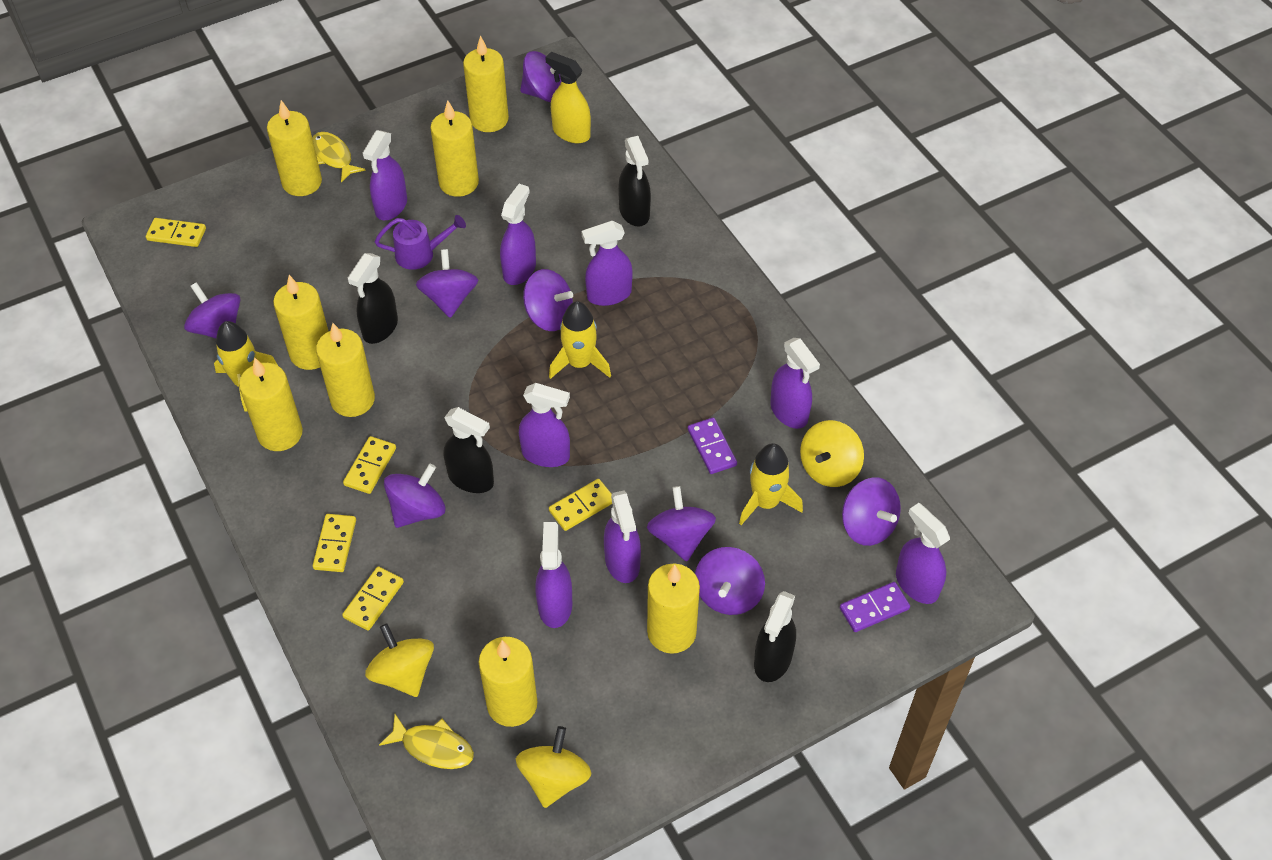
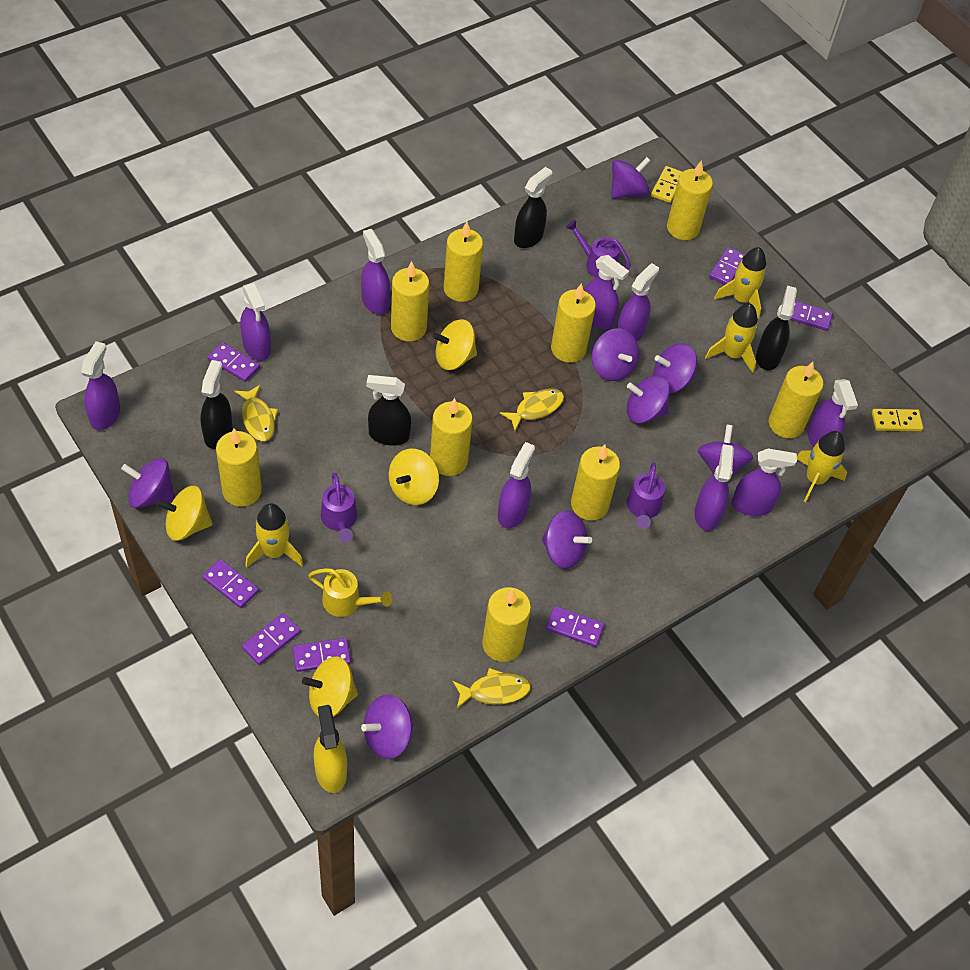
purple domino: [688,418,737,474] [840,582,910,632] = 2 -> [202,559,259,608] [208,342,260,382] [242,613,301,665] [293,638,351,672] [546,606,604,647] [709,247,746,285] [790,301,833,331] = 7
purple spray bottle: [363,130,407,220] [500,184,536,285] [519,383,570,467] [535,522,572,628] [581,221,633,306] [604,491,641,583] [770,338,820,429] [896,503,950,604] = 8 -> [81,341,120,431] [240,283,271,361] [361,229,390,315] [498,442,535,528] [584,255,629,329] [617,263,659,341] [694,444,734,531] [732,449,797,516] [807,379,858,447] = 9
purple watering can: [375,215,466,270] = 1 -> [321,473,357,543] [566,220,631,277] [627,462,665,529] = 3
yellow candle: [239,357,303,451] [267,100,322,196] [273,275,329,370] [316,323,375,417] [430,100,479,197] [463,36,509,132] [479,637,538,727] [647,564,700,654] = 8 -> [216,429,262,507] [391,261,429,341] [430,398,473,476] [444,222,483,302] [482,587,531,662] [551,283,596,363] [571,444,620,520] [667,160,713,240] [769,362,823,438] = 9
yellow domino: [146,218,206,247] [313,514,356,572] [342,566,404,631] [343,436,396,494] [549,479,612,531] = 5 -> [651,166,682,203] [872,409,923,431] = 2
yellow fish: [312,132,366,182] [379,714,474,769] = 2 -> [235,385,278,441] [452,668,531,708] [500,388,564,431] = 3
yellow rocket: [214,321,278,412] [549,301,611,379] [739,443,803,525] = 3 -> [245,503,303,567] [705,303,758,373] [714,247,766,319] [797,431,847,502] = 4
yellow spinning top: [365,623,434,697] [516,726,592,808] [800,420,864,487] = 3 -> [156,486,213,541] [302,656,358,717] [389,449,439,505] [432,319,477,370] = 4
yellow watering can: none = 0 -> [308,568,392,617] = 1

